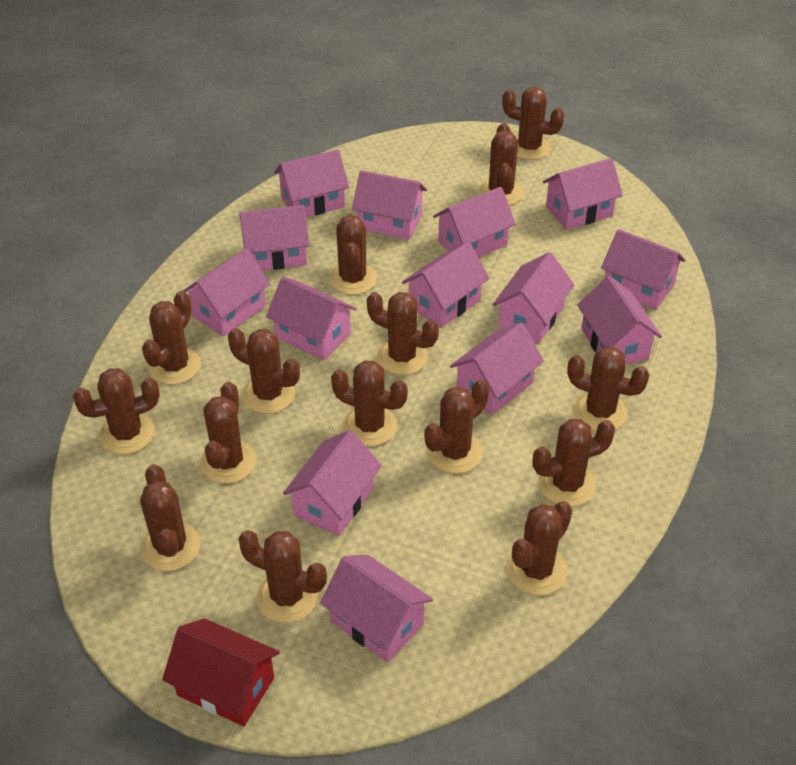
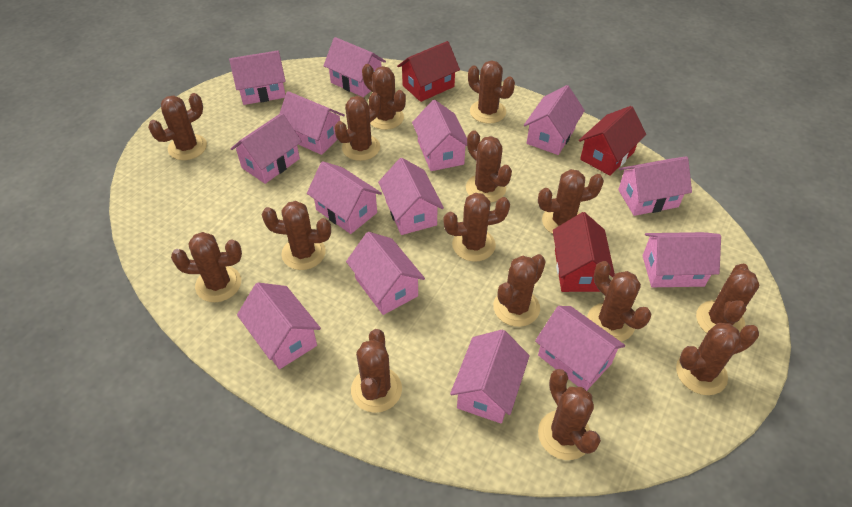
red house: [162,618,280,726] = 1 -> [397,41,460,102] [553,212,615,292] [579,106,646,176] = 3

